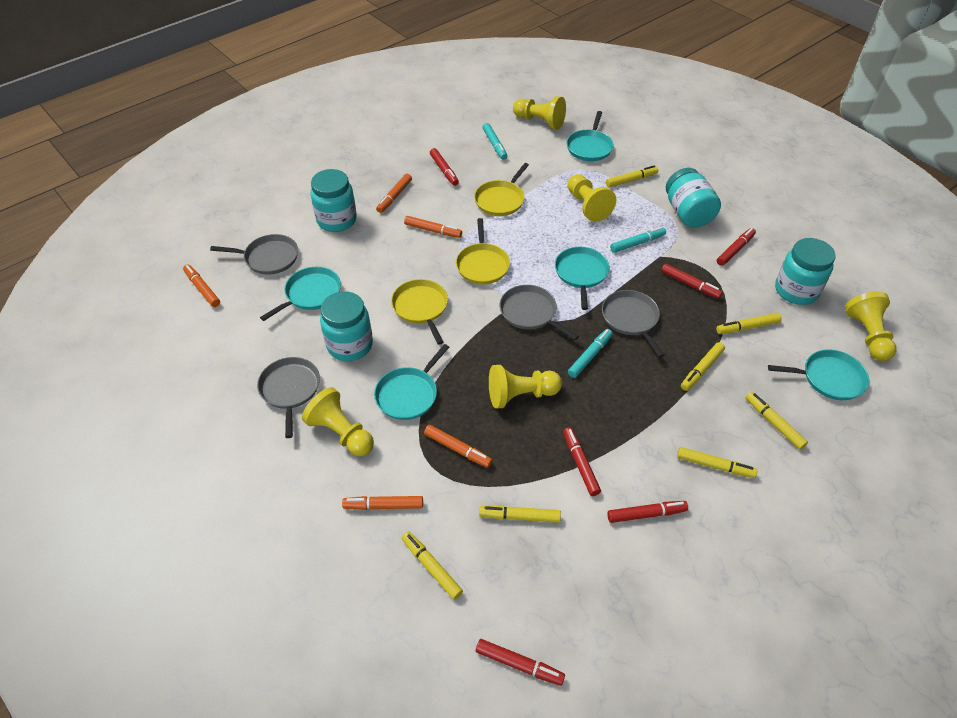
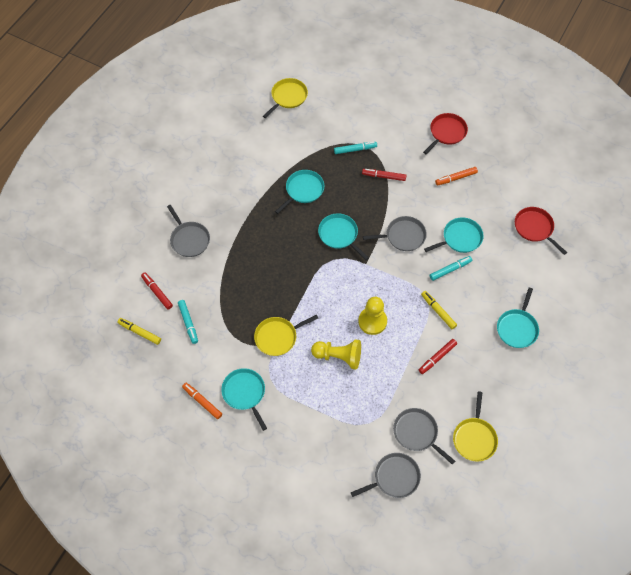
orange marker: [183,265,220,307] [342,496,423,510] [376,174,412,213] [404,216,462,238] [424,425,492,468] = 5 -> [182,383,222,419] [435,167,478,185] = 2
red marker: [430,148,459,186] [476,639,565,686] [563,427,601,496] [607,501,688,523] [661,264,723,299] [717,228,756,266] = 6 -> [141,273,173,310] [362,169,406,181] [419,339,457,374] = 3
red pan: none = 0 -> [423,113,468,154] [515,207,567,255] = 2
turquoise jar: [311,169,357,232] [320,291,373,361] [666,168,721,228] [775,238,836,305] = 4 -> none = 0
yellow marker: [402,532,463,600] [479,506,561,523] [606,166,658,188] [677,447,757,478] [681,342,725,391] [716,313,782,334] [746,392,808,450] = 7 -> [117,318,161,345] [421,291,457,329] = 2
yellow pawn: [302,387,374,456] [489,365,562,409] [513,96,566,130] [567,174,616,222] [845,291,896,361] = 5 -> [311,339,361,370] [358,297,387,335] = 2

